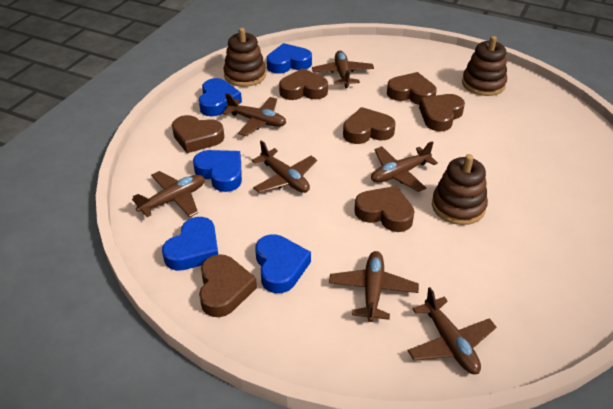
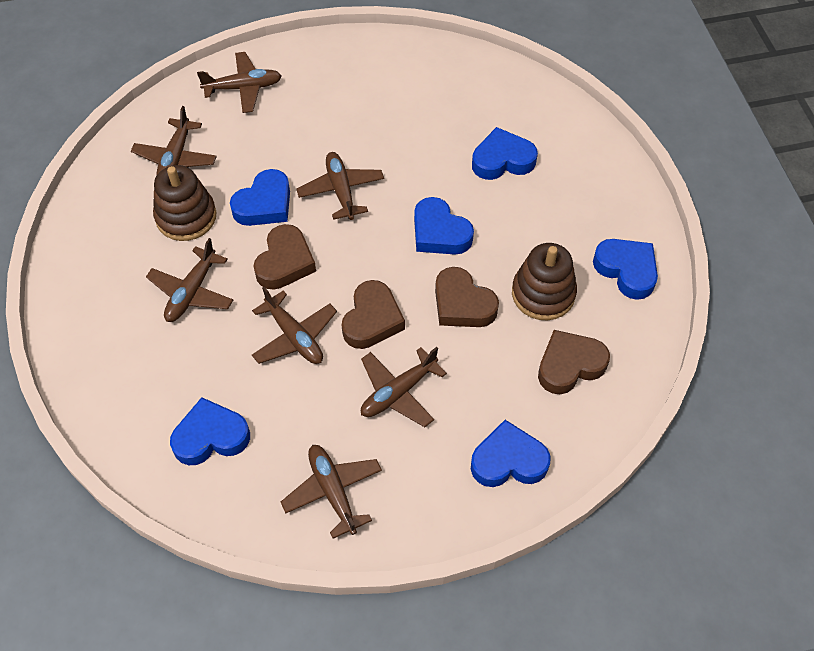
blue heart: [162,217,218,271] [193,150,242,192] [199,78,242,117] [255,234,311,293] [267,43,312,74] = 5 -> [170,397,250,465] [230,169,290,226] [414,197,474,255] [471,420,550,487] [472,127,538,180] [593,239,658,300] = 6
brown heart: [172,115,224,153] [199,254,257,317] [279,68,328,100] [343,107,396,144] [354,186,415,232] [387,72,437,105] [419,94,465,131] = 7 -> [253,224,316,290] [342,280,405,349] [435,267,499,327] [538,330,610,394] = 4
brown stacking toy: [223,28,266,87] [432,154,488,225] [462,36,507,96] = 3 -> [153,165,216,241] [512,243,577,320] = 2

